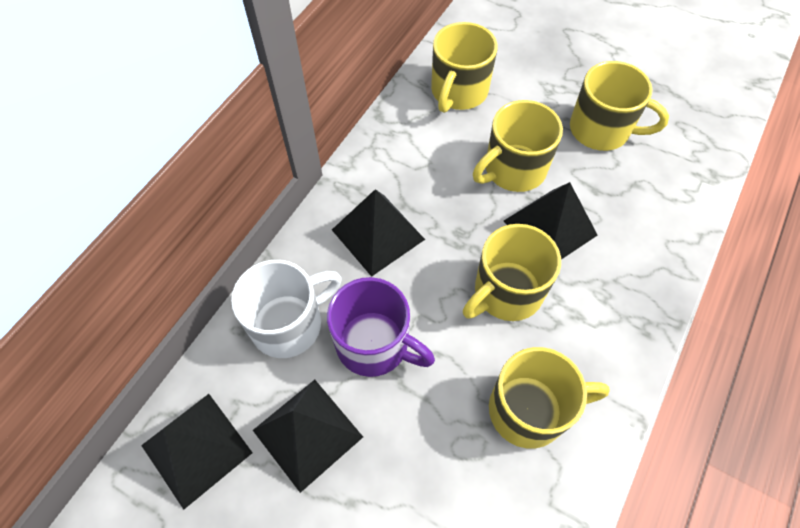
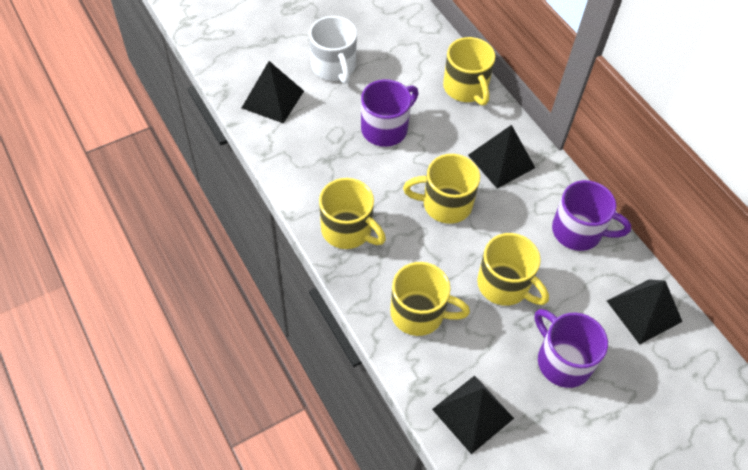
purple mug: [327,277,435,377] = 1 -> [361,79,419,147] [534,309,608,388] [552,180,631,251] = 3

